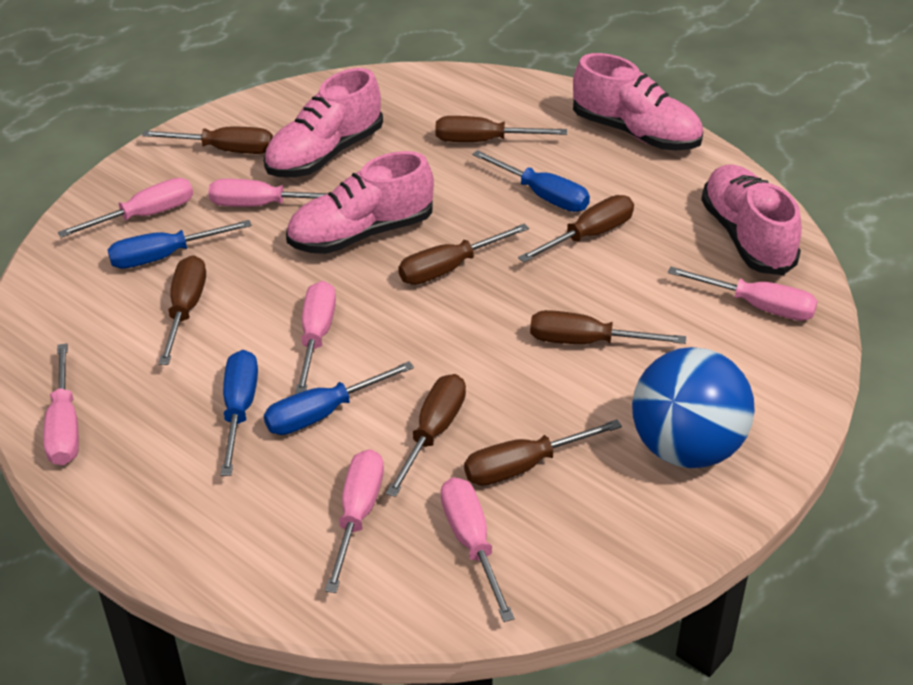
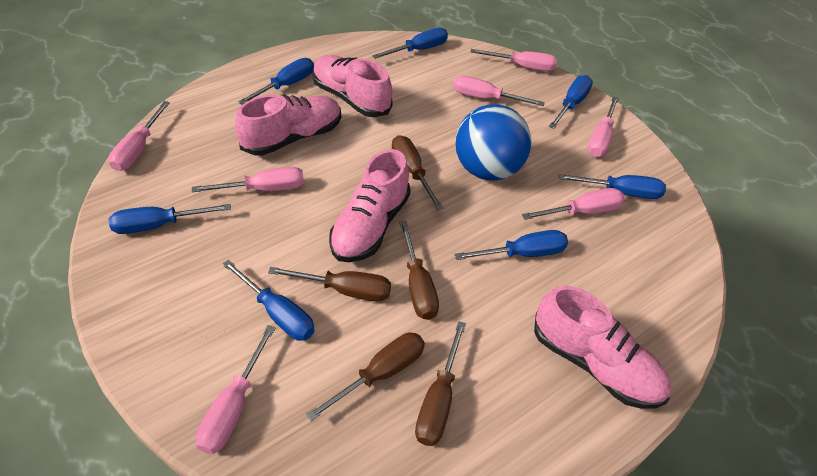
blue screwdriver: [108,220,252,269] [221,350,258,476] [264,361,414,435] [472,150,590,212] = 4 -> [109,204,231,234] [222,260,315,341] [238,58,314,105] [372,28,448,59] [454,230,568,260] [549,75,593,129] [558,174,666,199] = 7
brown screwdriver: [142,127,273,154] [159,255,206,365] [386,374,466,497] [398,224,529,285] [435,116,567,142] [464,419,622,486] [518,195,634,263] [530,310,686,344] = 8 -> [268,267,391,301] [306,332,425,421] [392,135,444,210] [399,221,439,320] [415,321,466,446] = 5

